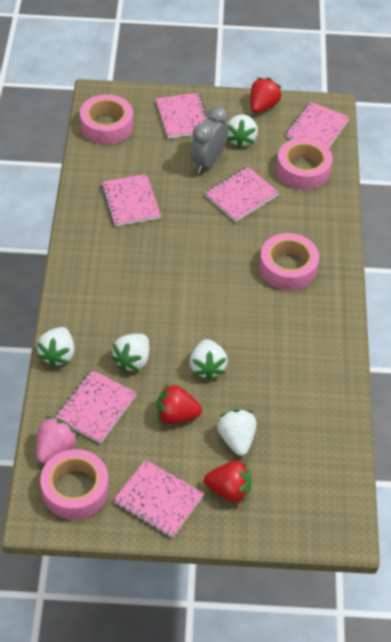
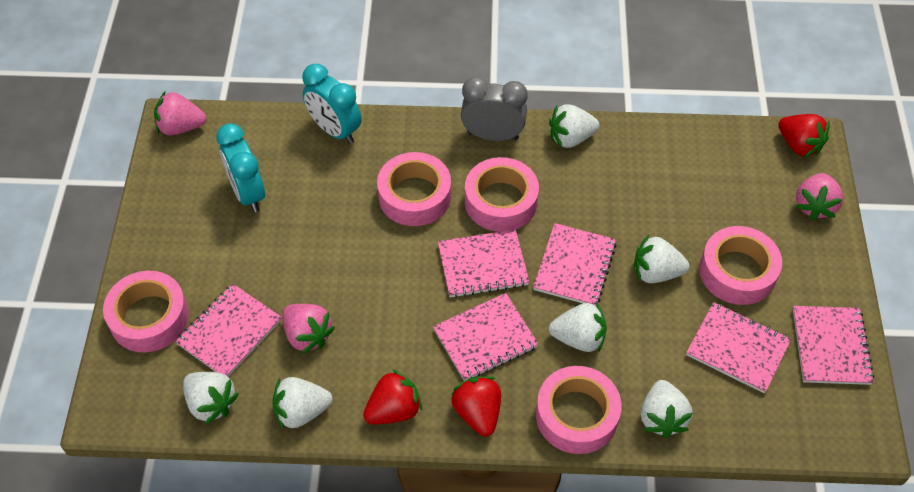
pink strawberry: [36,416,78,464] = 1 -> [154,92,206,136] [282,304,335,354] [795,173,843,220] = 3
pink tape: [40,449,109,520] [80,94,133,144] [259,233,319,290] [276,138,332,190] = 4 -> [103,271,189,352] [377,152,451,226] [465,157,539,232] [536,366,622,454] [699,226,782,305] = 5
turquoise clock: none = 0 -> [216,123,265,212] [302,64,361,144] = 2
white strawberry: [37,327,74,368] [111,334,149,372] [190,339,228,381] [217,409,257,456] [227,115,258,149] = 5 -> [183,372,239,424] [272,377,333,429] [549,104,599,148] [549,302,607,352] [634,235,689,283] [641,380,693,438] = 6

